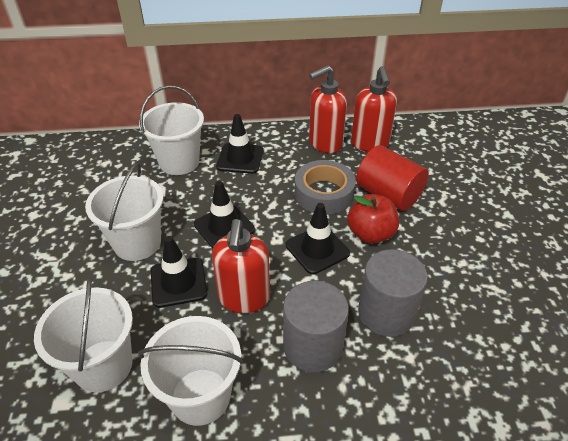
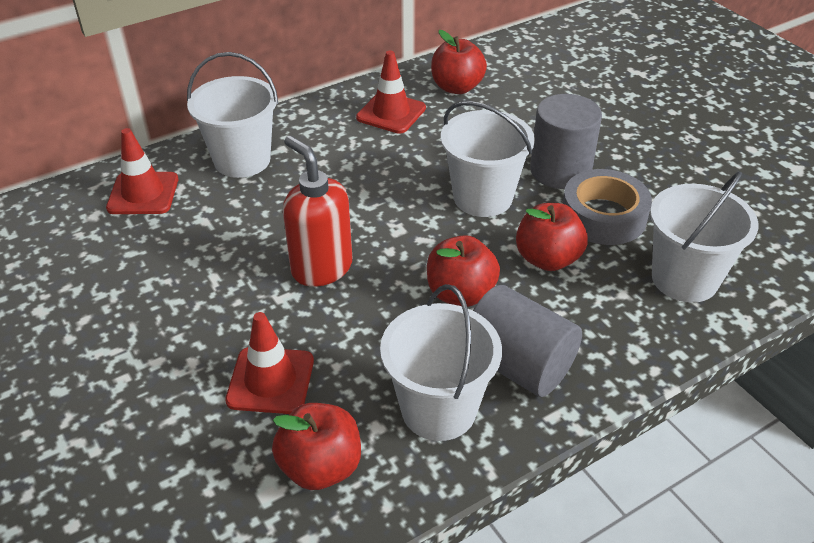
black traffic cone: [151,236,207,308] [194,181,255,249] [216,114,263,174] [286,203,350,274] = 4 -> none = 0
red apple: [347,194,399,244] = 1 -> [272,403,361,490] [427,235,500,307] [431,30,487,94] [516,203,588,271] = 4
red cylinder: [356,145,429,211] = 1 -> none = 0
red soap dispenser: [212,219,270,313] [309,65,347,153] [351,66,397,152] = 3 -> [283,136,352,287] = 1
red traffic cone: none = 0 -> [106,128,178,214] [225,312,314,414] [356,51,426,134] = 3

